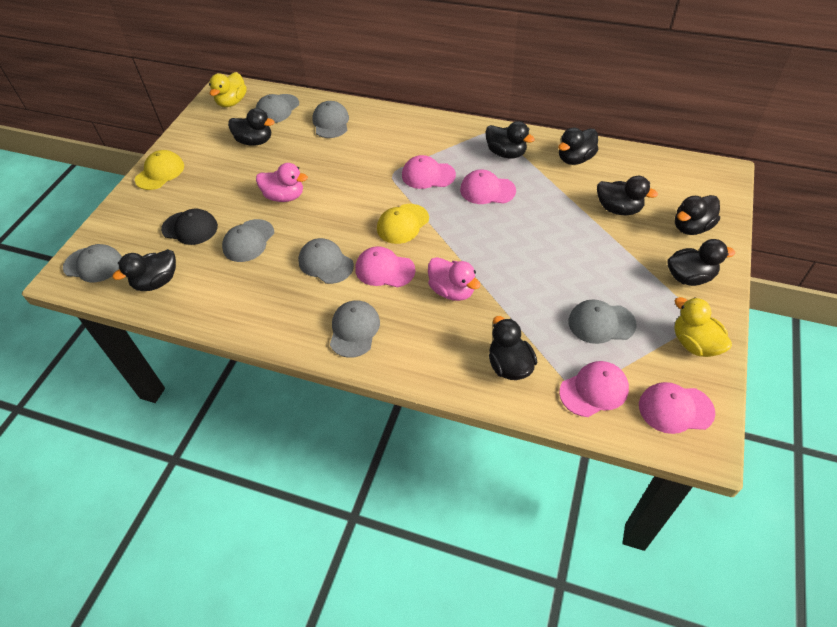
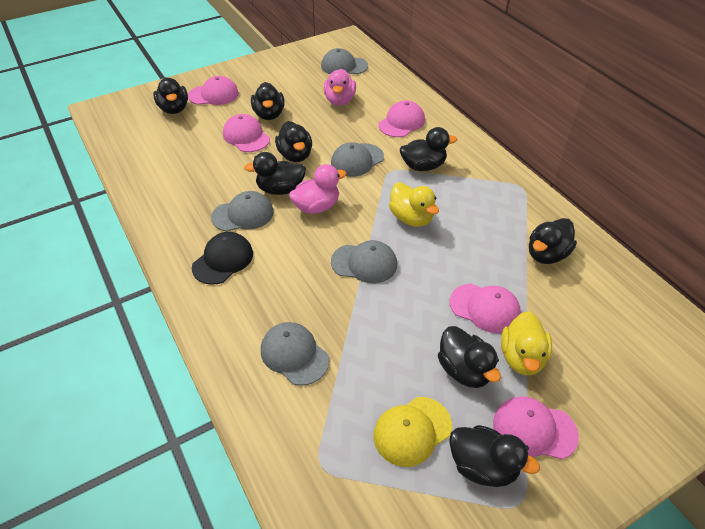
grey cap: [63,244,122,282] [222,219,274,262] [256,94,299,123] [298,238,354,284] [312,101,349,138] [330,300,380,358] [568,300,637,344] = 7 -> [211,191,274,232] [261,322,329,386] [321,48,368,74] [331,142,384,177] [331,240,397,283] = 5
yellow cap: [135,150,184,190] [377,204,429,244] = 2 -> [374,397,452,467] = 1

